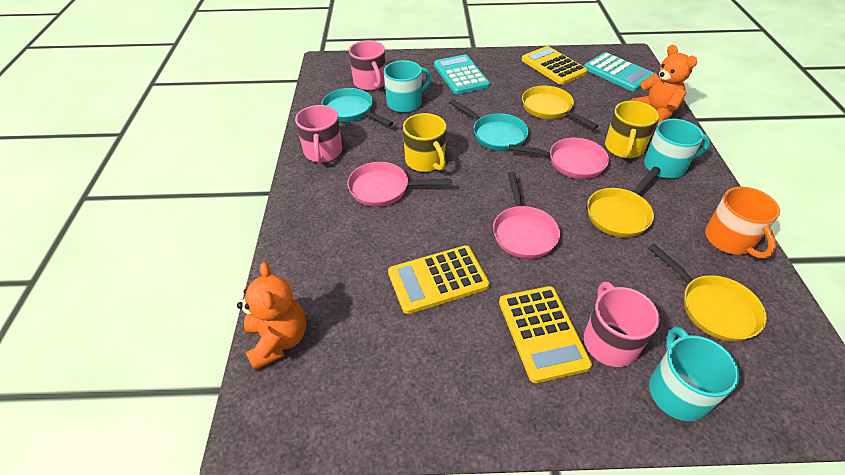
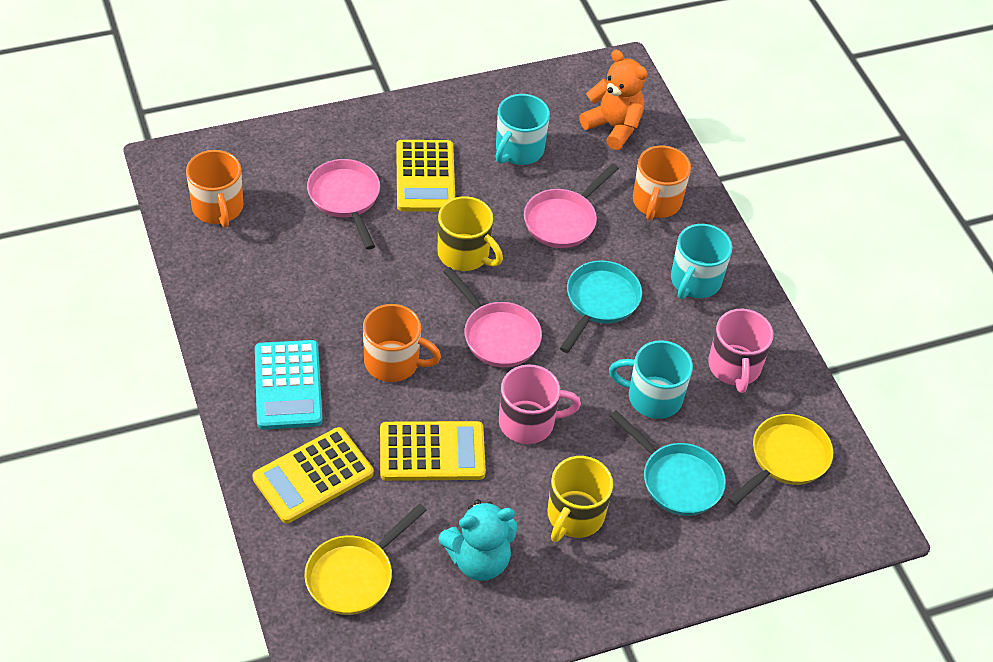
orange mug: [705,187,780,258] = 1 -> [186,150,243,228] [363,304,441,382] [633,145,691,220] = 3
orange teddy bear: [237,262,306,371] [631,45,697,126] = 2 -> [579,50,648,150] = 1
pink mug: [295,105,342,163] [349,40,386,90] [584,282,660,367] = 3 -> [499,364,581,444] [708,309,773,393] = 2
turquoise calculator: [434,55,490,94] [584,52,654,91] = 2 -> [255,340,323,430] = 1
turquoise teddy bear: none = 0 -> [438,499,517,581] = 1
yellow pan: [522,86,599,129] [587,166,661,238] [648,244,767,342] = 3 -> [305,504,427,615] [728,414,833,506] = 2

